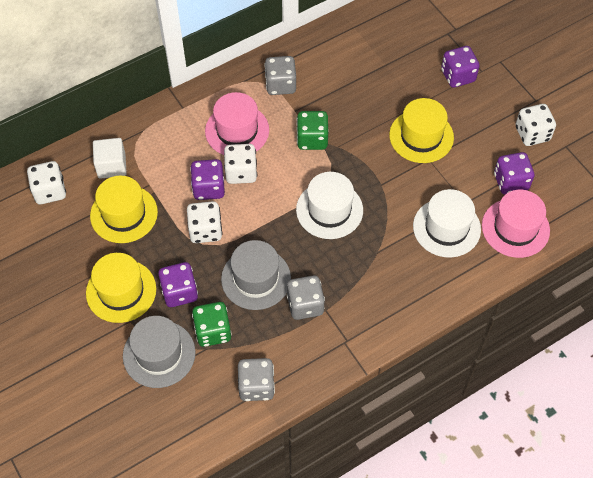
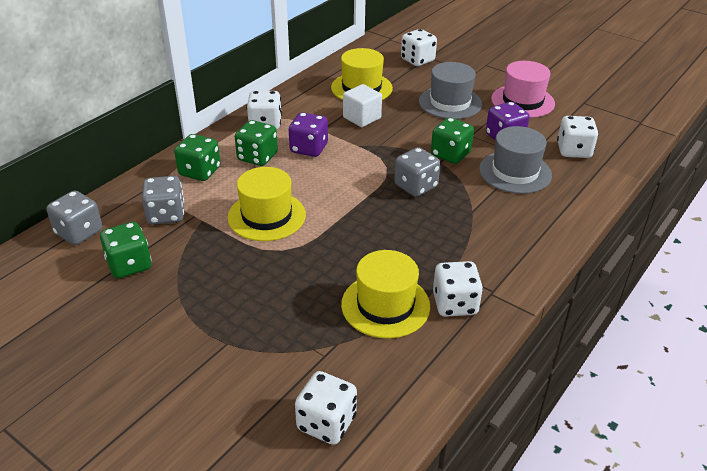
green dice: [192,302,232,347] [297,111,329,150] = 2 -> [100,222,152,278] [174,134,221,181] [235,120,278,166] [431,117,474,164] = 4
pink hat: [205,92,269,155] [482,190,550,258] = 2 -> [491,61,555,118] = 1
purple dice: [158,262,198,307] [190,159,225,200] [441,46,480,88] [494,152,534,195] = 4 -> [289,112,328,157] [486,102,530,140] = 2
white dice: [27,161,66,204] [187,201,222,243] [224,144,257,184] [515,104,556,146] = 4 -> [247,91,282,130] [295,371,357,445] [401,29,437,66] [433,261,483,317] [557,116,599,158] = 5
white hat: [296,172,363,239] [413,189,481,258] = 2 -> none = 0

